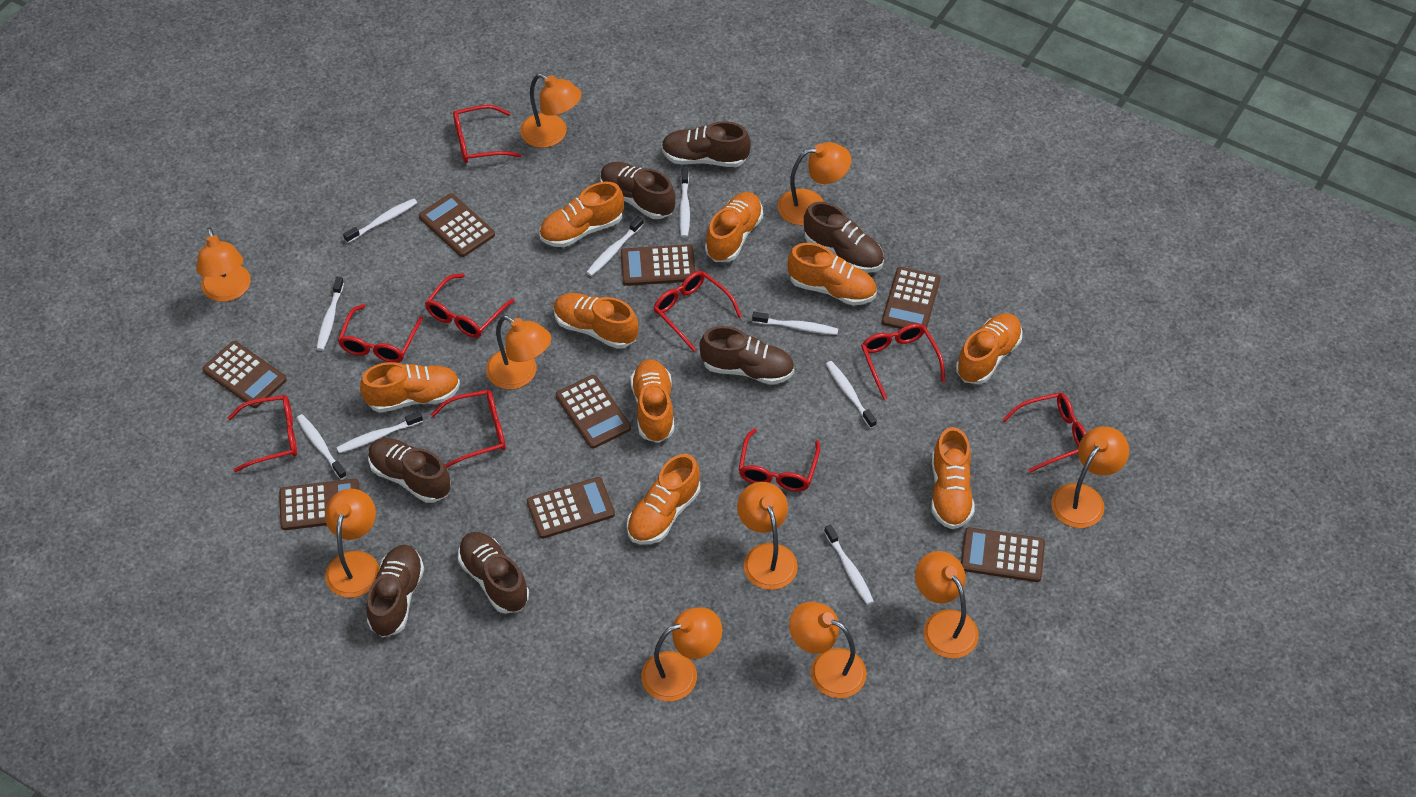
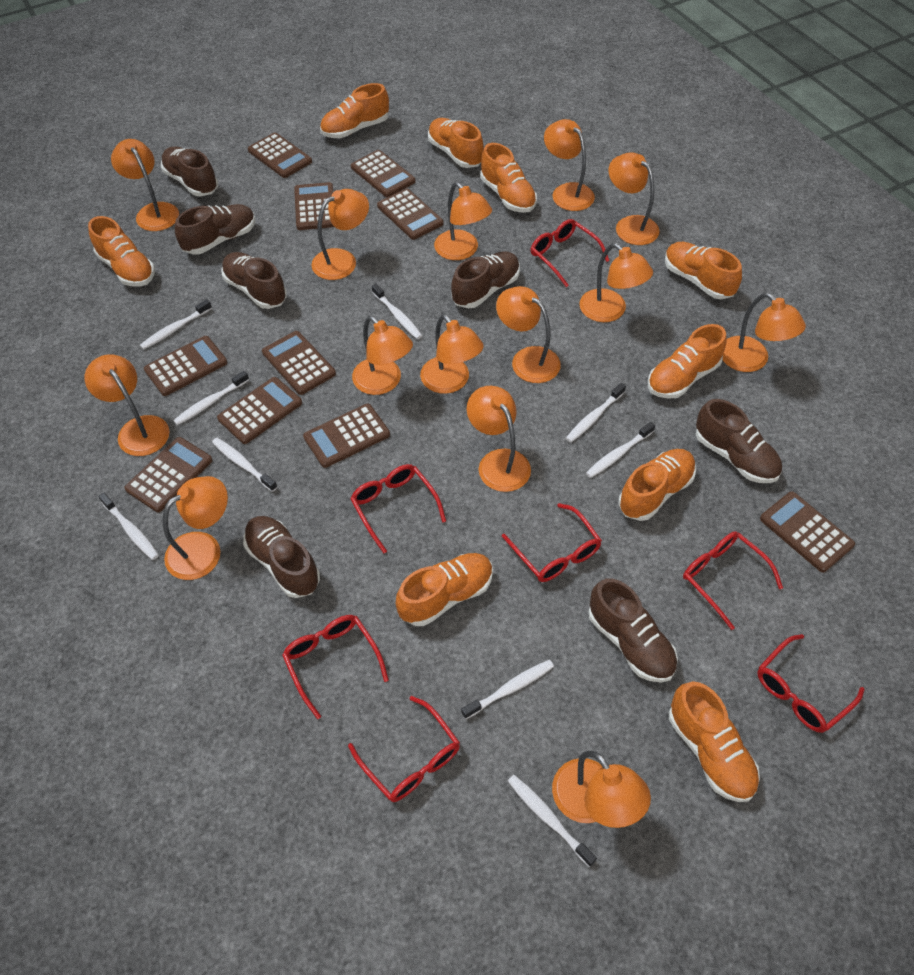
brown calculator: [202,341,287,408] [279,479,359,530] [419,193,495,257] [527,477,615,539] [556,375,631,449] [621,244,696,286] [882,267,940,333] [961,527,1045,582] = 8 -> [124,437,212,512] [144,336,227,396] [217,377,302,444] [248,133,312,178] [262,331,336,395] [294,182,334,230] [303,404,390,468] [351,150,416,197] [377,188,444,240] [760,491,855,573] = 10
orange lamp: [196,227,251,302] [325,489,379,598] [486,315,551,389] [520,73,582,148] [641,607,722,701] [737,482,798,590] [778,142,851,225] [789,602,866,698] [915,551,979,658] [1051,426,1129,528] = 10 -> [85,354,169,456] [111,139,179,231] [163,476,228,580] [311,189,369,280] [352,316,413,395] [420,314,484,394] [434,182,492,260] [467,386,531,492] [496,286,561,383] [544,119,595,211] [552,751,651,828] [579,243,653,322] [608,152,660,245] [722,293,806,372] = 14
red glasses: [227,395,297,472] [338,304,423,363] [425,274,514,338] [431,390,506,468] [453,105,521,163] [653,271,742,352] [738,429,820,491] [861,323,946,399] [1002,393,1086,473] = 9 -> [282,615,389,719] [348,696,460,802] [350,464,446,553] [502,503,602,582] [531,219,609,287] [683,531,783,630] [757,634,865,733] = 7

